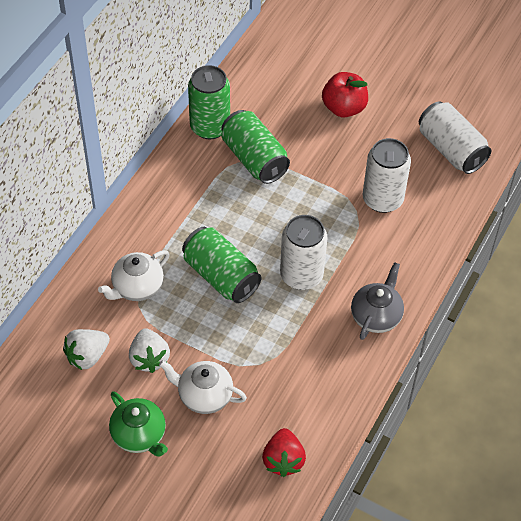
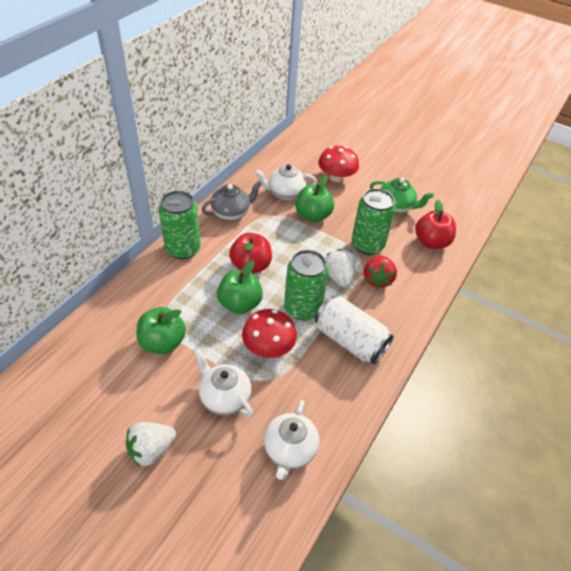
green apple: none = 0 -> [136,307,186,354] [217,261,263,314] [295,176,334,223] = 3
red apple: [322,72,368,118] = 1 -> [229,233,272,274] [415,199,456,249] = 2
red mushroom: none = 0 -> [242,309,297,358] [318,146,359,182] = 2
white can: [280,215,328,290] [363,138,411,213] [419,101,491,174] = 3 -> [315,296,393,364] = 1
white teapot: [98,250,170,301] [159,360,247,414] = 2 -> [194,348,253,418] [254,164,317,200] [264,400,320,480] = 3

